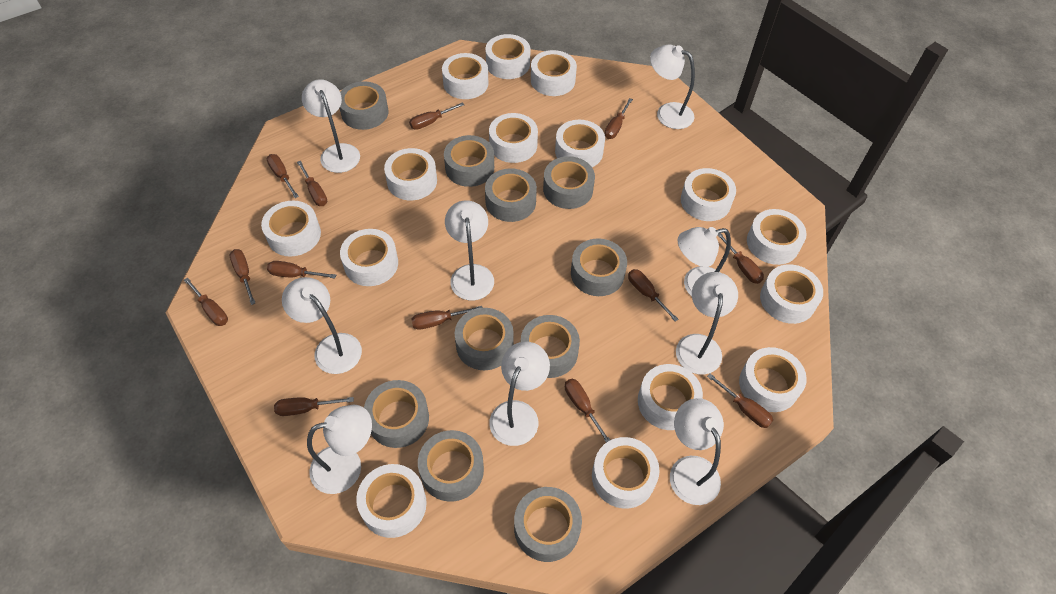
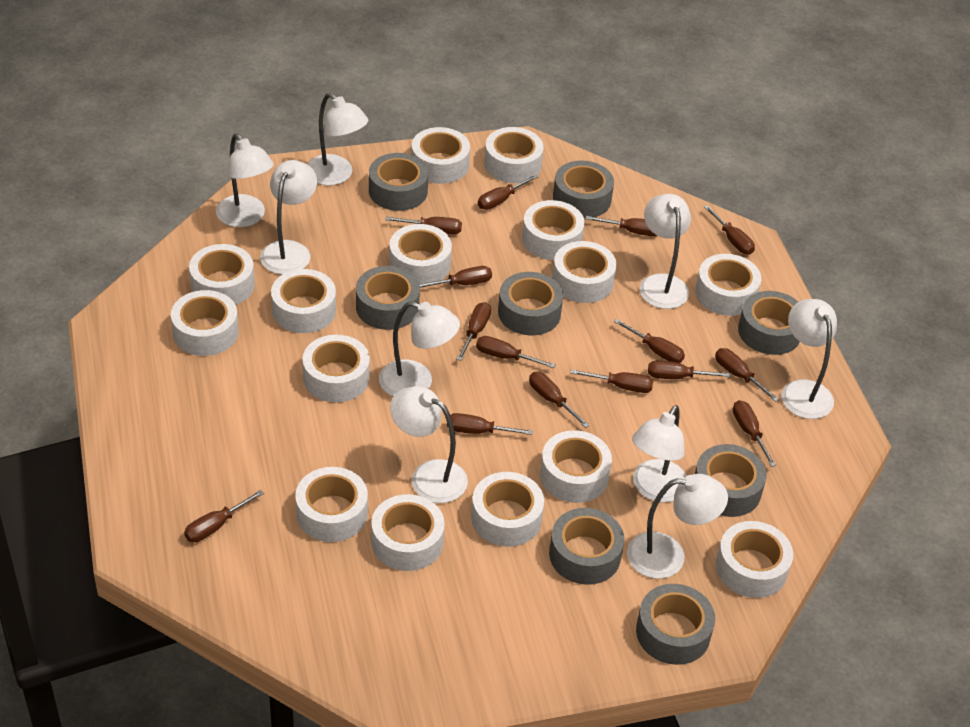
brown screwdriver: [184,277,228,326] [230,249,255,305] [267,154,299,198] [267,261,336,278] [274,397,354,416] [297,161,327,206] [409,102,464,130] [412,306,483,330] [565,379,610,443] [604,98,633,139] [628,269,679,322] [707,373,773,428] [718,233,764,284] = 13 -> [184,490,264,542] [385,217,462,234] [419,266,492,288] [447,413,533,435] [457,302,491,361] [476,336,556,368] [478,174,538,210] [529,372,590,428] [570,369,653,393] [586,216,657,236] [614,319,685,363] [648,361,731,379] [704,205,755,255] [715,348,780,402] [733,400,776,467] = 15
grey tape: [340,81,388,130] [364,380,429,448] [418,430,484,502] [444,135,494,187] [455,308,514,370] [485,168,537,222] [514,487,582,562] [521,315,580,378] [543,156,595,209] [571,238,627,296] = 10 -> [356,266,420,330] [369,153,428,211] [498,272,563,335] [549,508,624,585] [553,160,614,218] [636,584,715,665] [695,444,767,517] [738,291,800,355] = 8

